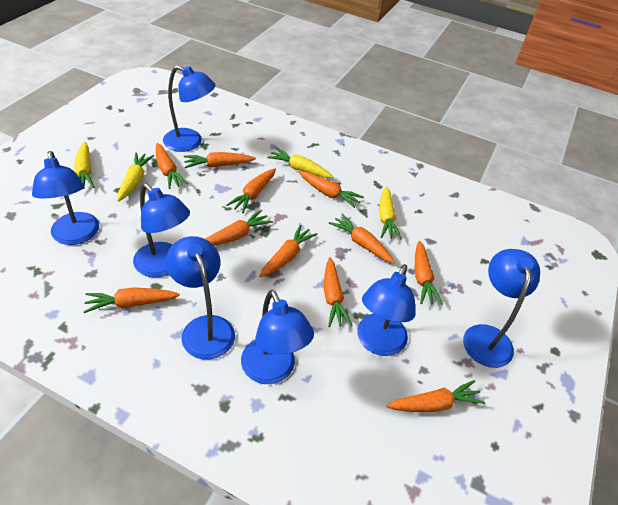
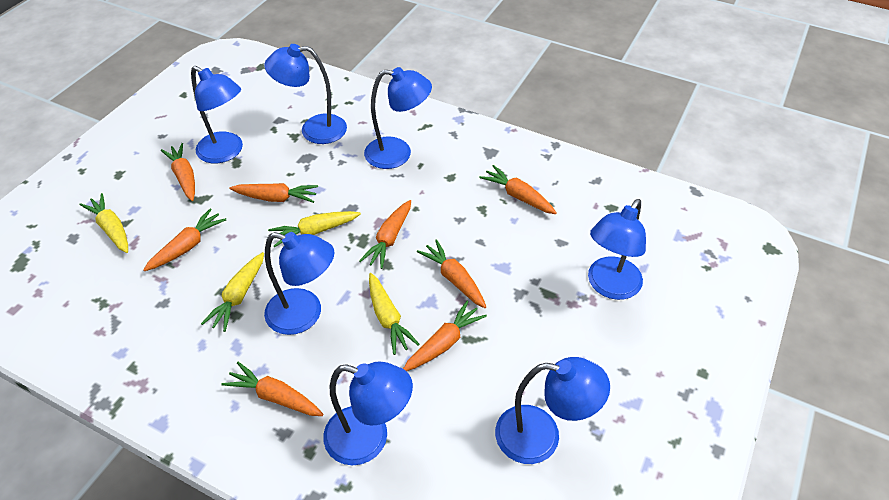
orange carrot: [83,287,180,313] [156,143,188,189] [184,152,256,168] [205,210,273,246] [226,168,276,213] [259,224,318,277] [299,171,364,208] [324,257,352,327] [329,214,395,263] [386,380,485,412] [415,241,443,305] = 11 -> [143,209,226,271] [161,143,195,201] [221,362,323,416] [229,183,318,203] [359,200,411,269] [403,301,487,371] [417,239,486,308] [479,165,557,214] = 8

